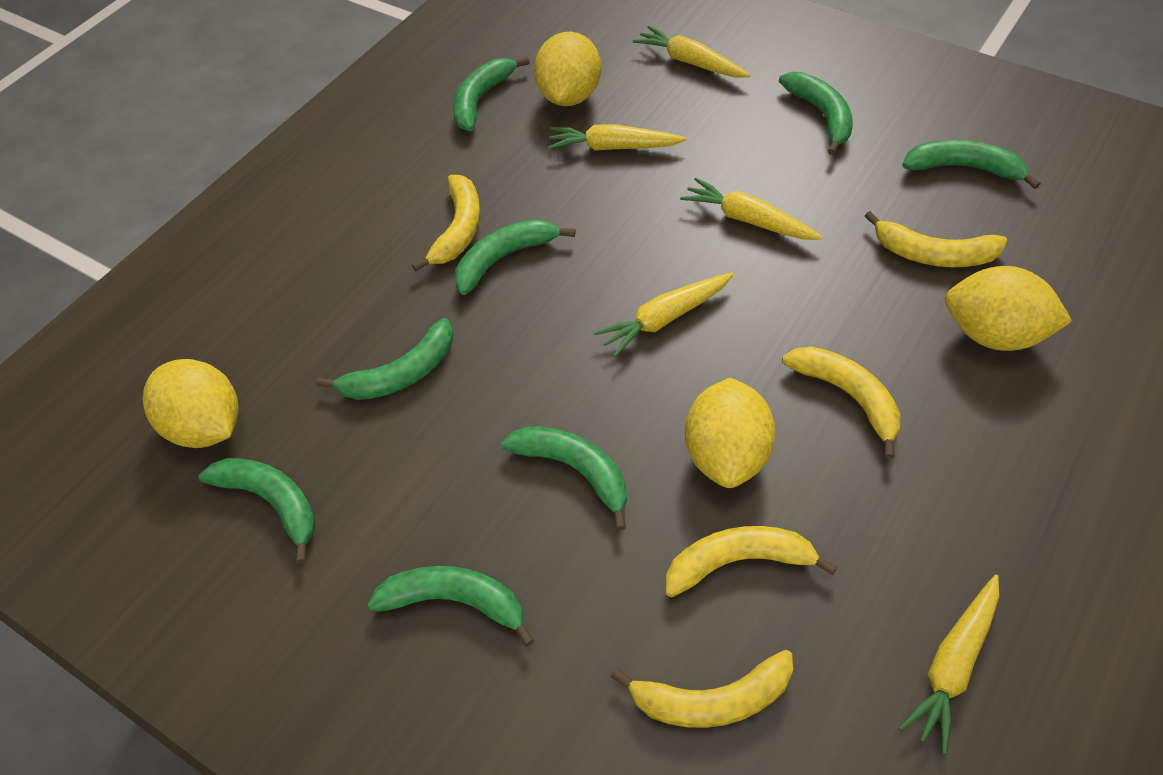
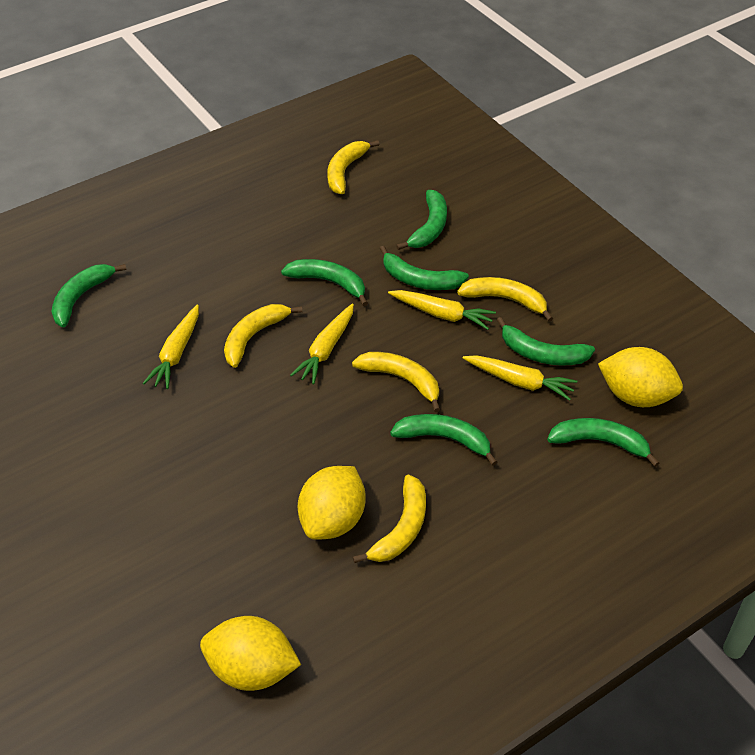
green banana: [198,458,316,564] [316,318,453,400] [368,566,534,647] [453,57,530,131] [455,219,575,295] [501,426,627,531] [779,72,853,155] [902,140,1041,189] = 8 -> [51,264,127,327] [281,259,368,306] [380,246,469,290] [390,414,497,466] [396,190,447,250] [497,317,595,366] [547,418,659,467] = 7
yellow carrot: [548,125,687,151] [594,272,734,357] [633,26,750,77] [680,178,823,240] [899,575,999,754] = 5 -> [143,305,199,389] [290,303,354,384] [388,290,496,330] [463,355,577,401] = 4
yellow lemon: [142,359,239,448] [534,32,601,106] [685,378,776,488] [945,266,1072,351] = 4 -> [200,616,301,691] [298,466,366,540] [598,347,683,407] = 3

